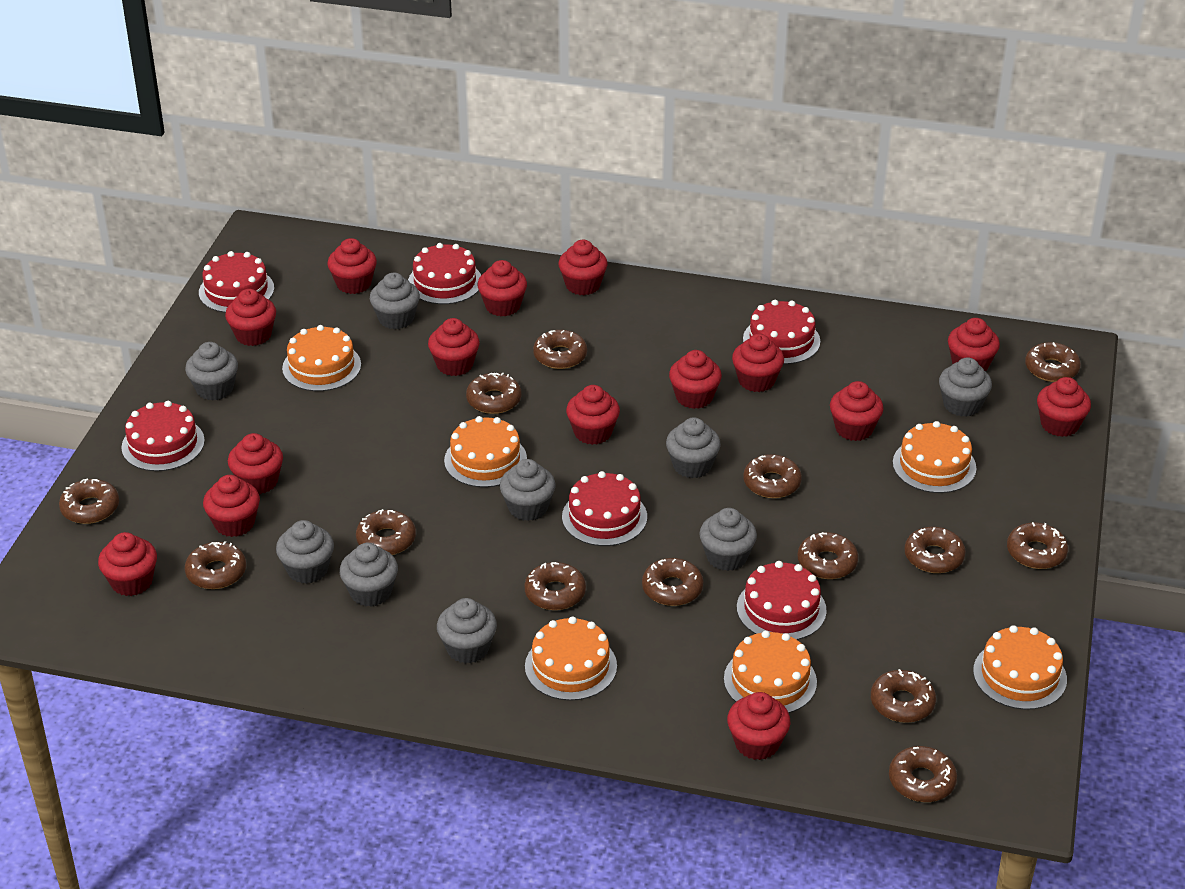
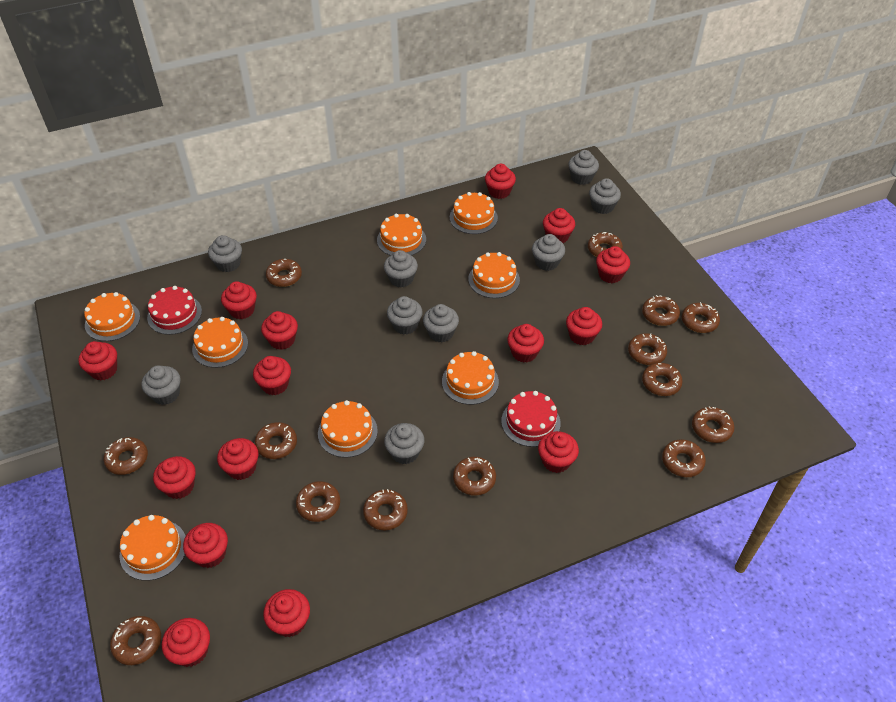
orange cake: [282,325,361,391] [444,416,527,488] [525,617,617,701] [724,631,817,713] [893,421,976,493] [973,625,1067,710] = 6 -> [84,292,140,341] [119,515,186,581] [192,317,248,368] [318,400,378,458] [377,214,426,256] [442,351,499,405] [450,192,498,234] [468,252,520,298] = 8
red cake: [121,401,205,471] [199,251,274,313] [408,243,481,304] [562,471,647,546] [737,561,827,640] [743,300,820,364] = 6 -> [147,286,202,335] [501,391,561,447] = 2

